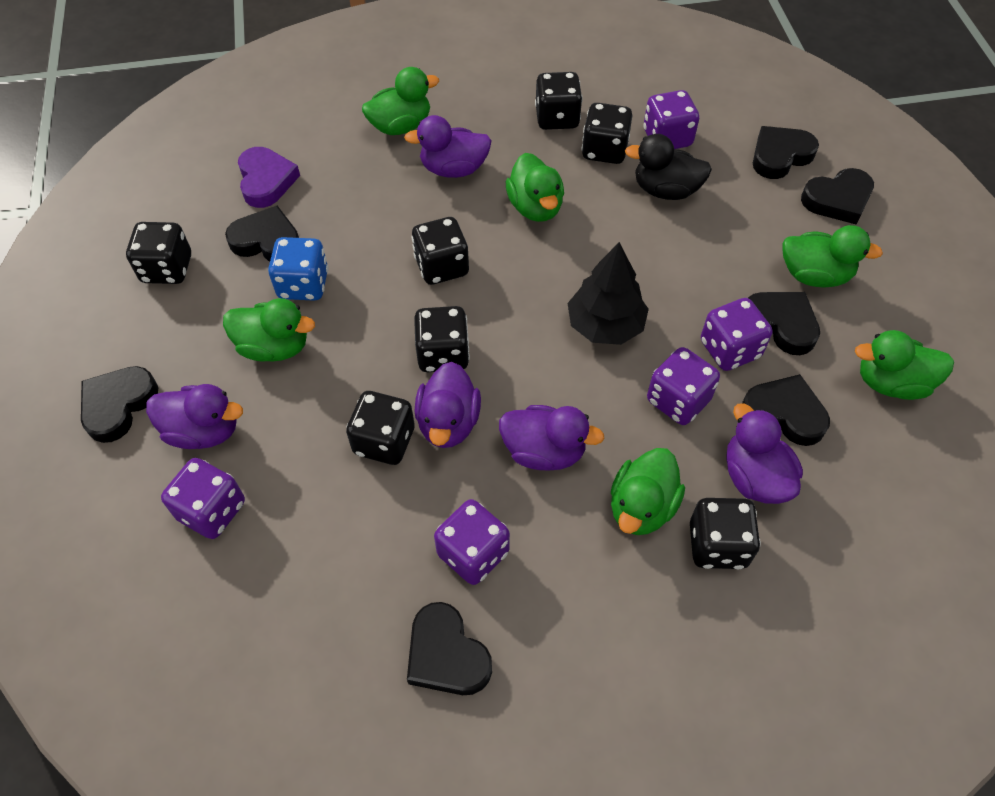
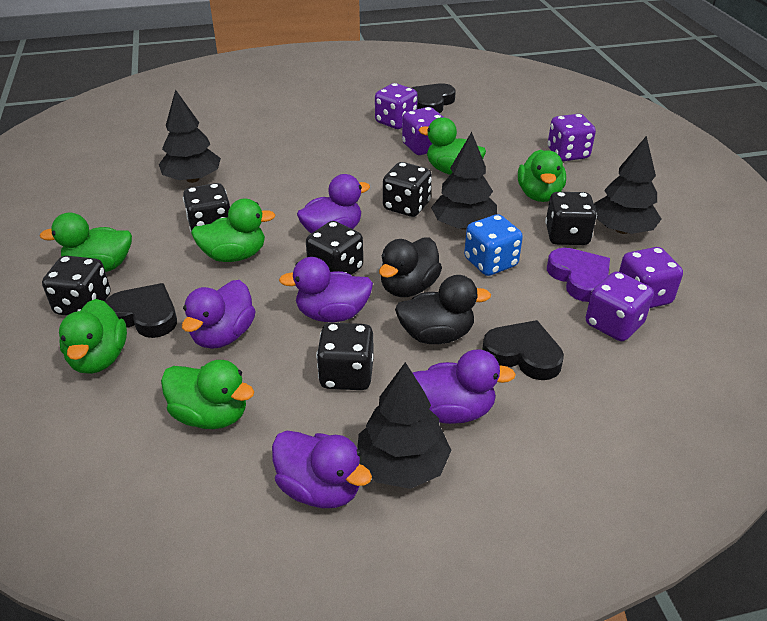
black dice: [126,222,191,284] [346,391,415,465] [411,217,469,285] [414,306,470,372] [535,72,583,130] [582,103,632,164] [690,498,761,570] = 7 -> [42,256,110,316] [183,183,230,232] [306,221,363,275] [316,323,374,390] [383,162,432,217] [545,192,597,245] = 6
black duck: [625,134,712,200] = 1 -> [379,237,442,297] [395,275,491,344] = 2
black heart: [81,366,158,443] [225,206,299,261] [407,602,492,695] [742,374,830,446] [748,292,820,355] [753,126,819,179] [801,168,874,225] = 7 -> [105,283,177,338] [412,83,456,113] [482,320,564,380] = 3
black tree: [567,242,649,345] = 1 -> [159,89,221,183] [357,362,451,489] [431,132,497,230] [594,136,662,234] = 4

